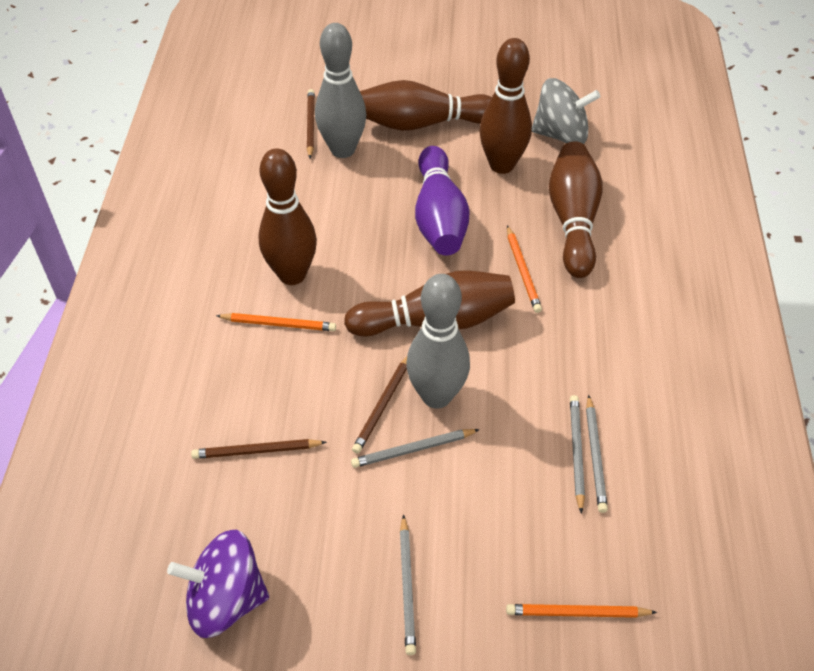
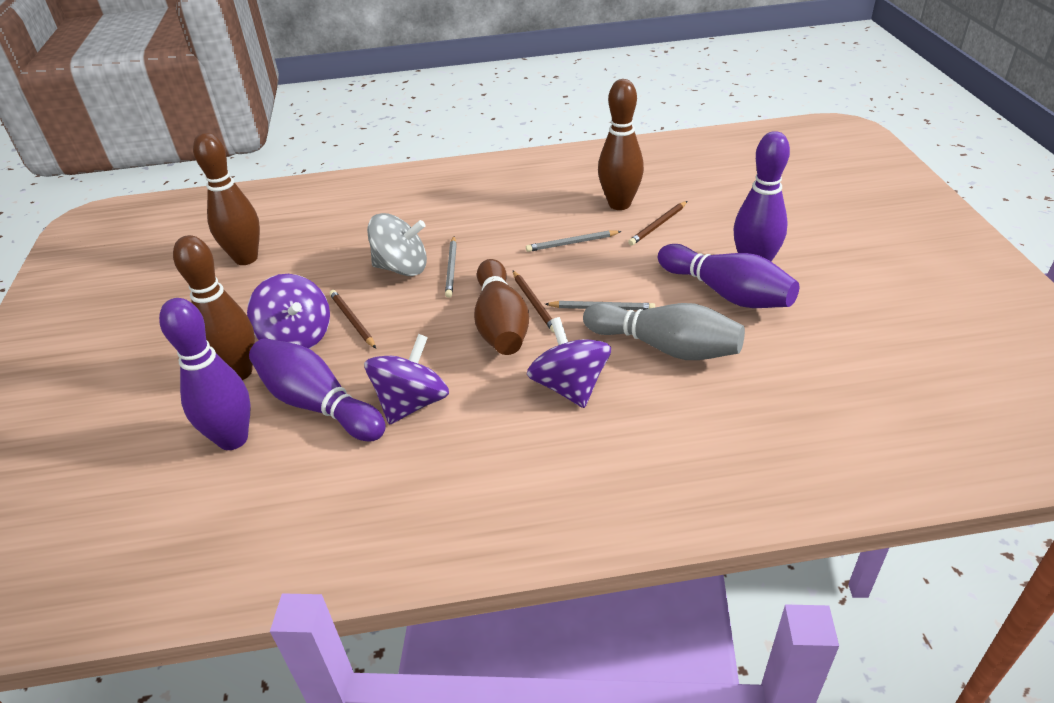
brown bowling pin: [258,148,317,285] [344,270,515,337] [360,80,492,131] [479,38,532,174] [549,141,603,278] = 5 -> [173,235,255,380] [193,133,260,265] [474,259,529,355] [598,79,644,210] = 4
grey bowling pin: [315,23,366,158] [406,274,470,409] = 2 -> [583,303,745,360] = 1
grey pencil: [351,429,480,468] [400,514,416,655] [570,395,585,514] [586,395,608,513] = 4 -> [445,236,457,298] [526,230,622,252] [545,301,655,310] = 3
orange pencil: [216,313,336,331] [506,604,657,618] [507,225,542,313] = 3 -> none = 0
purple bowling pin: [415,146,470,255] = 1 -> [159,298,251,450] [249,338,386,441] [658,244,799,308] [734,131,790,261] = 4
purple spinning top: [167,530,269,638] = 1 -> [247,274,330,349] [364,334,449,425] [527,317,611,408] = 3

